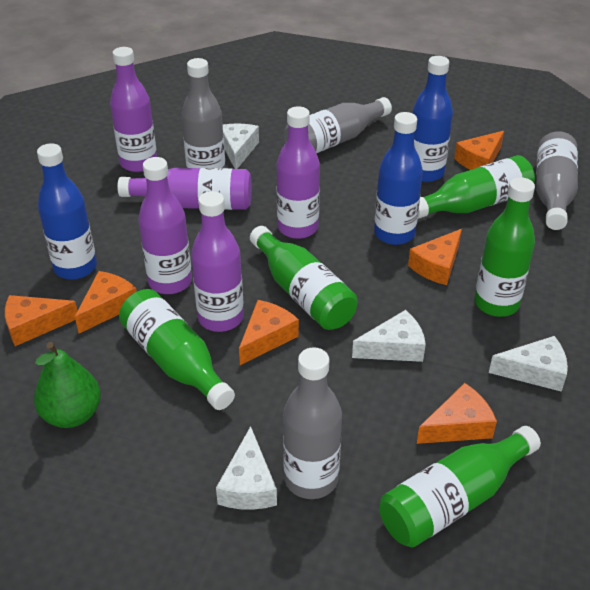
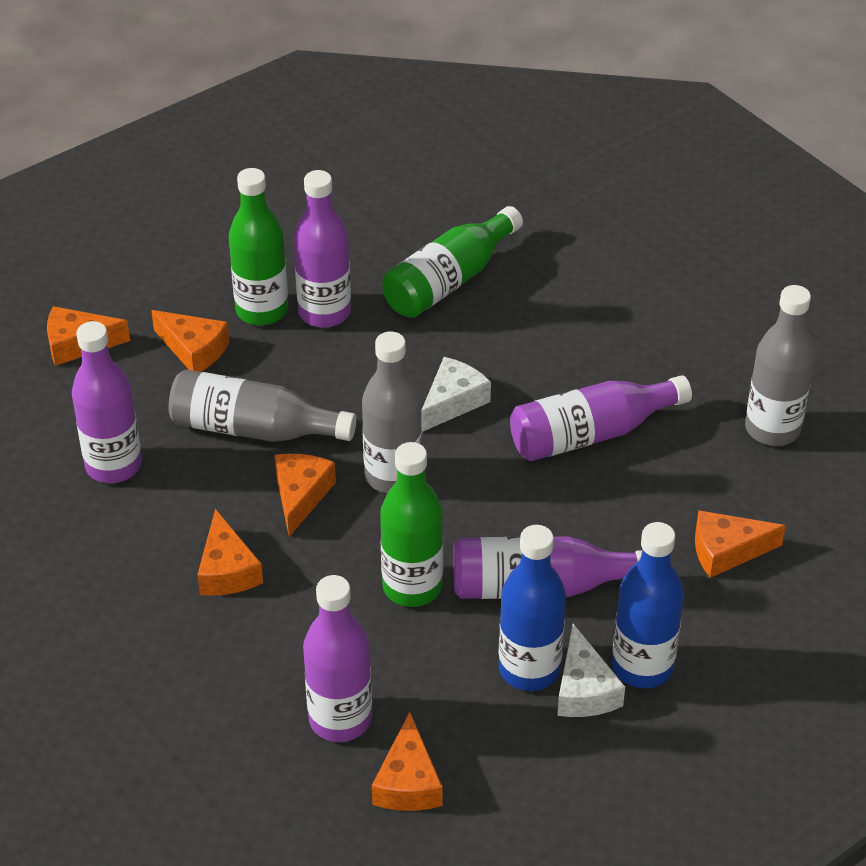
blue bottle: [37,143,97,280] [374,112,423,245] [412,56,453,182] = 3 -> [499,525,566,691] [612,522,684,688] = 2
green bottle: [119,289,235,410] [250,226,358,330] [379,426,541,547] [418,155,535,219] [475,177,535,317] = 5 -> [229,168,288,325] [380,442,443,607] [382,206,523,318] = 3
green pear: [34,342,101,428] = 1 -> none = 0
grey bottle: [181,58,225,168] [283,347,342,499] [284,97,392,153] [536,131,578,230] = 4 -> [169,369,356,442] [362,331,422,493] [745,285,815,446] = 3
white cheese: [216,426,277,510] [223,124,259,169] [352,310,426,362] [489,336,568,392] = 4 -> [421,357,491,432] [557,624,625,717] = 2

